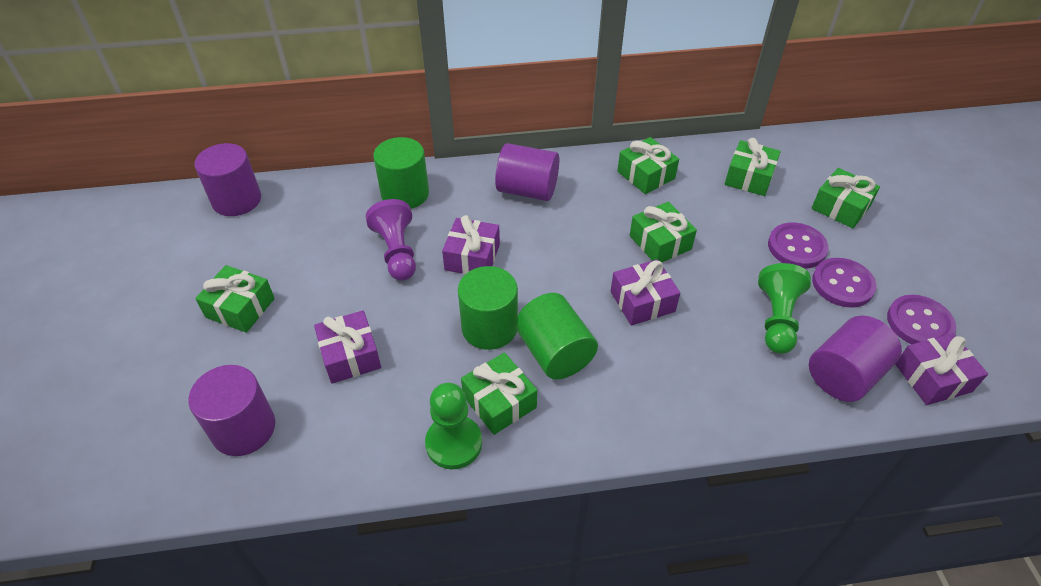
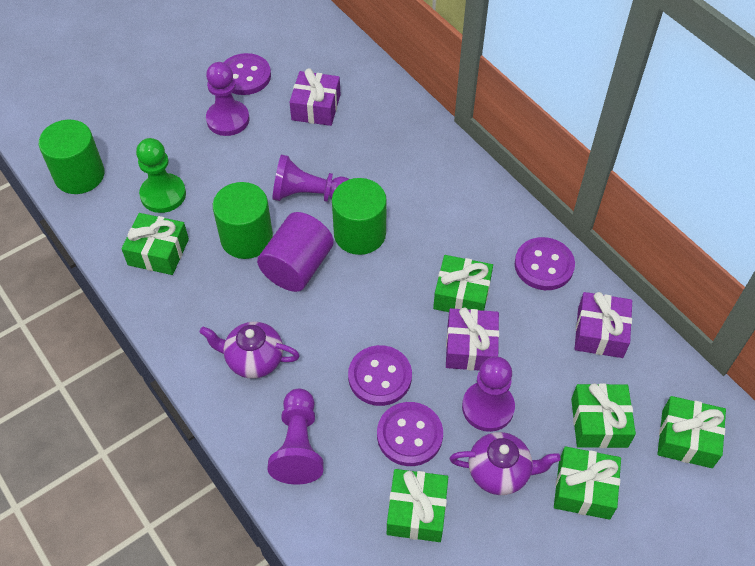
green pawn: [425,383,482,469] [758,263,811,354] = 2 -> [136,138,186,213] = 1
purple button: [768,223,828,269] [812,258,877,308] [887,295,956,344] = 3 -> [223,53,271,95] [348,345,412,406] [377,402,443,466] [515,237,575,290] = 4
purple cylinder: [188,365,275,456] [195,143,261,216] [495,143,559,201] [809,315,902,402] = 4 -> [257,212,334,292] = 1
purple gift: [314,310,381,384] [442,215,500,274] [611,259,680,326] [895,333,988,405] = 4 -> [289,68,340,126] [446,307,499,371] [575,292,632,358] = 3
purple pawn: [366,199,416,281] = 1 -> [206,62,249,136] [267,389,324,485] [272,155,349,202] [462,356,515,432] = 4
purple teapot: none = 0 -> [199,322,300,379] [450,432,561,495] = 2

